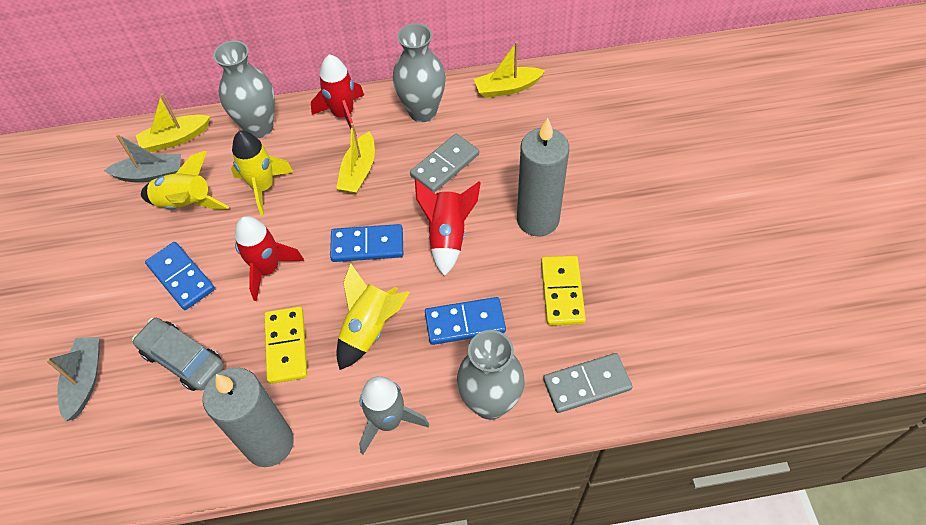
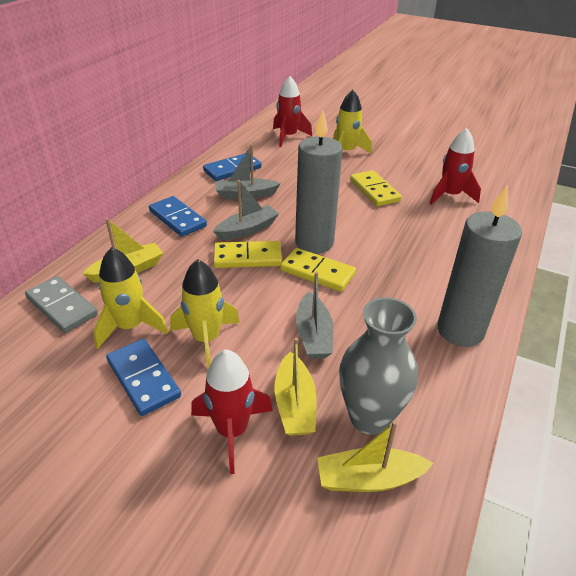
grey boat: [46,337,100,422] [104,134,181,183] = 2 -> [213,180,279,240] [216,145,281,199] [296,272,333,359] = 3
grey car: [132,318,224,391] = 1 -> none = 0
grey domino: [410,134,479,193] [543,353,632,413] = 2 -> [25,276,98,333] = 1
grey rocket: [359,376,429,454] = 1 -> none = 0
grey vase: [213,40,275,138] [393,23,446,122] [457,330,525,420] = 3 -> [339,297,418,435] = 1
yellow domino: [264,306,307,384] [541,256,586,326] = 2 -> [213,241,282,268] [280,248,356,292] [350,170,402,206] = 3

